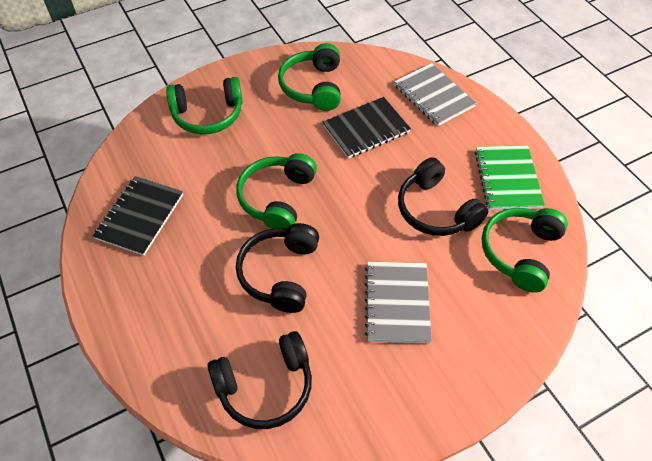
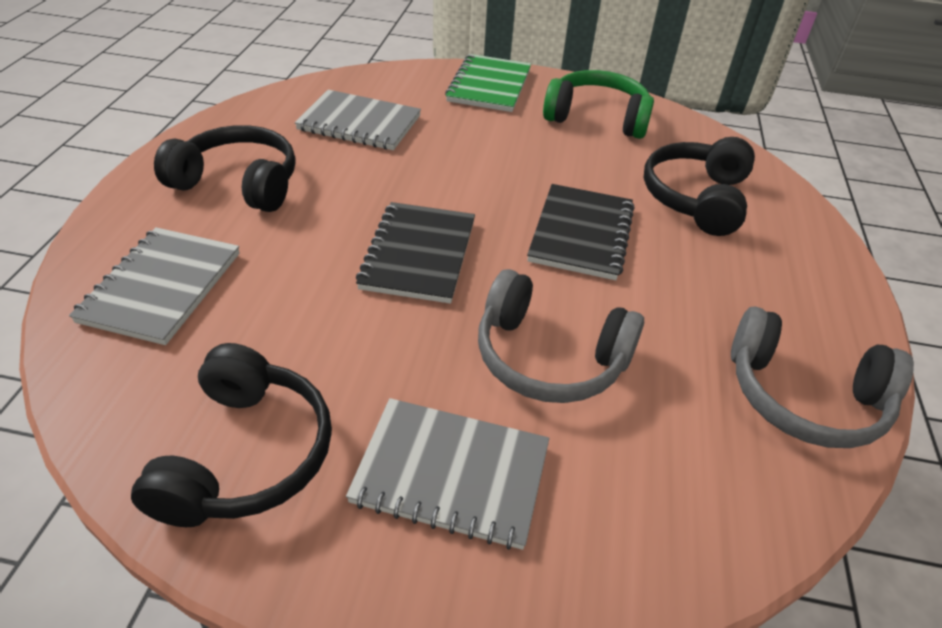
green headphones: [166,77,243,134] [236,153,317,229] [278,43,341,111] [482,208,568,292] = 4 -> [543,70,654,139] = 1
grey headphones: none = 0 -> [478,269,644,403] [731,307,914,448] = 2
grey notebook: [365,262,432,344] [394,63,476,126] = 2 -> [69,227,240,345] [295,90,421,150] [346,398,549,550] = 3

